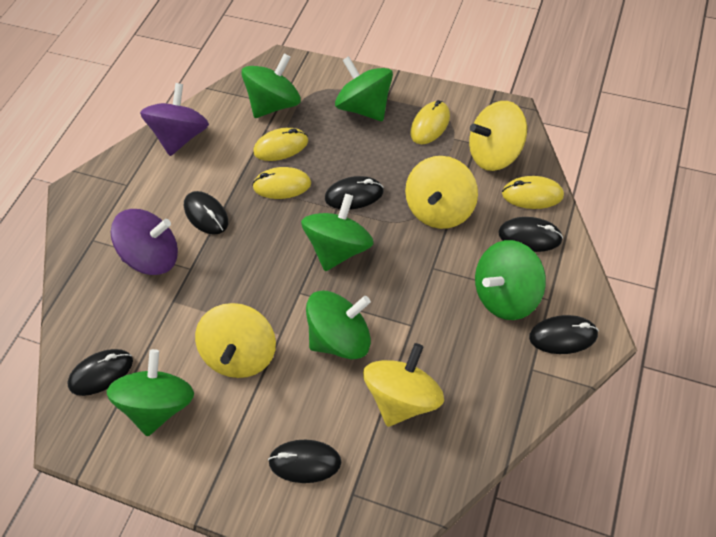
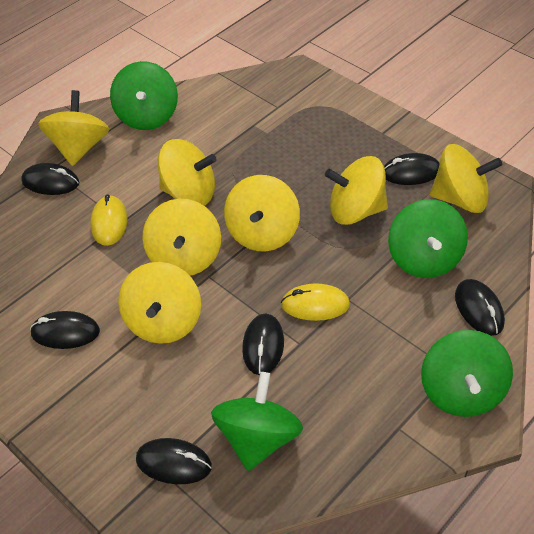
green spinning top: [107,349,194,436] [241,53,301,118] [301,194,374,271] [306,290,371,359] [335,56,393,121] [475,240,546,320] = 6 -> [110,61,178,130] [211,372,303,471] [388,199,468,278] [421,330,513,417] = 4
purple spinning top: [111,209,178,275] [140,83,209,156] = 2 -> none = 0
yellow mouse: [252,167,311,199] [254,128,308,161] [410,100,450,144] [502,176,564,209] = 4 -> [91,194,128,246] [281,283,350,321] = 2
yellow spinning top: [195,303,276,378] [363,343,444,427] [405,156,478,229] [469,101,527,171] = 4 -> [38,90,109,166] [118,262,201,344] [143,199,221,276] [158,139,217,206] [224,175,300,251] [325,156,388,225] [430,144,502,213] = 7

